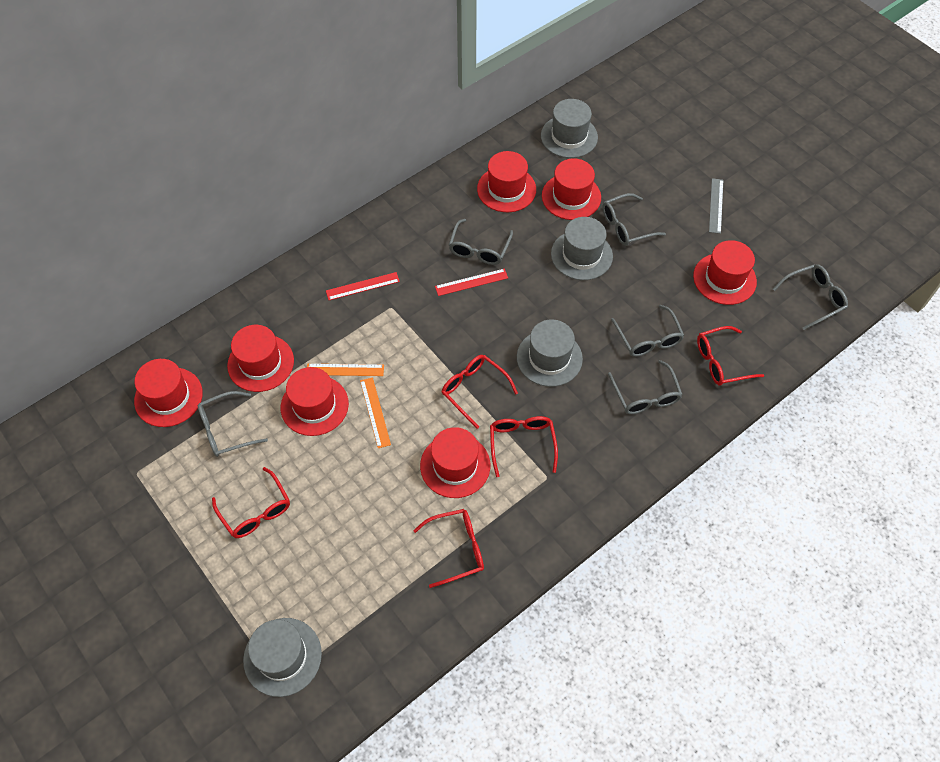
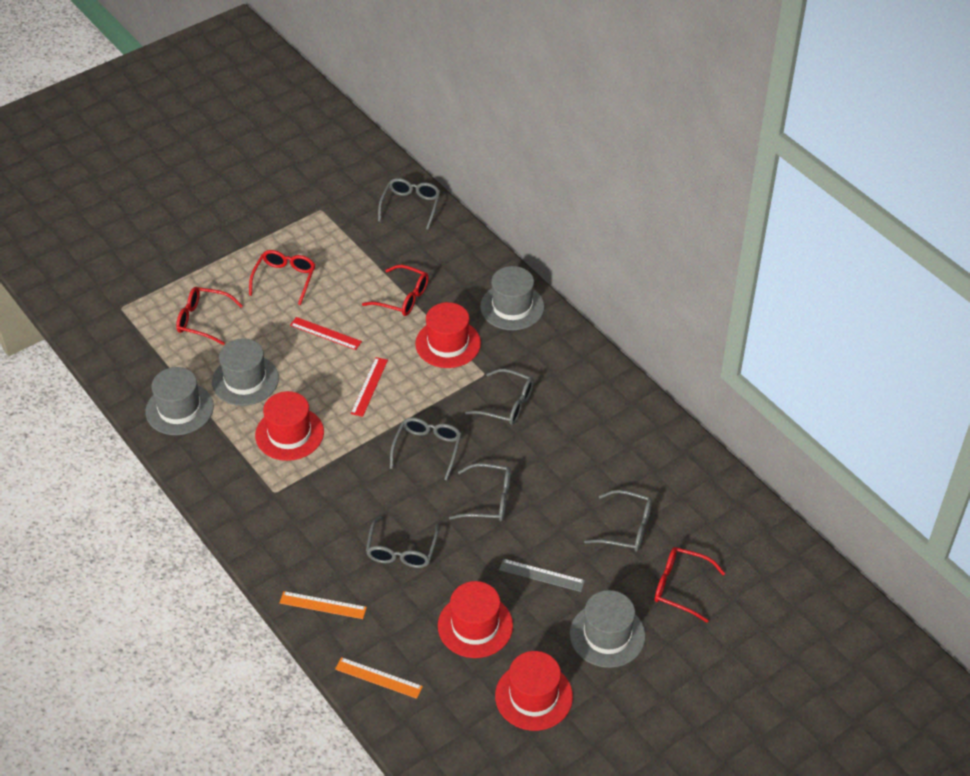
red glasses: [212,467,290,538] [413,509,484,588] [442,355,518,429] [490,416,558,477] [697,326,764,385] = 5 -> [176,287,243,345] [249,250,315,305] [362,265,429,316] [655,547,725,622] = 4
red hat: [134,359,203,427] [227,325,294,392] [281,367,349,436] [420,427,490,498] [477,151,536,212] [542,158,601,220] [693,240,757,305] = 7 -> [255,391,324,461] [415,302,481,368] [438,581,513,658] [495,651,573,731] = 4

